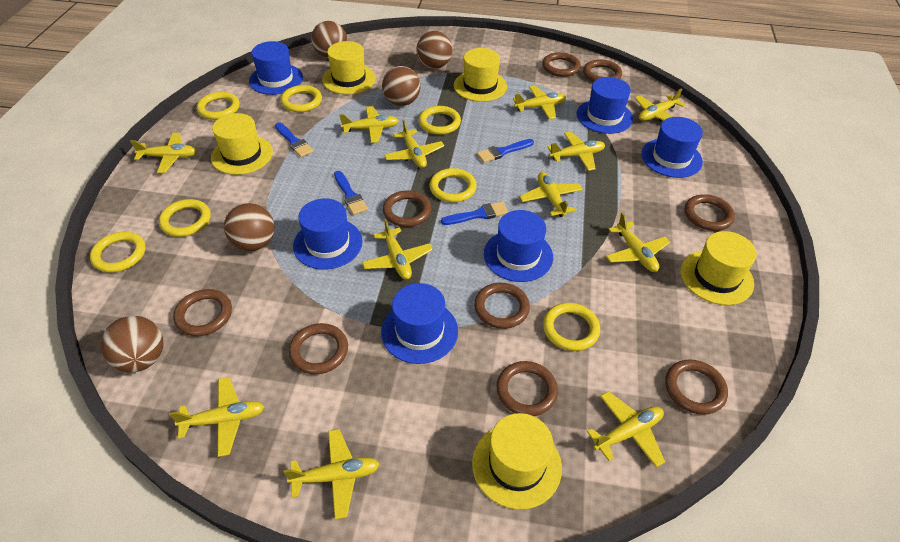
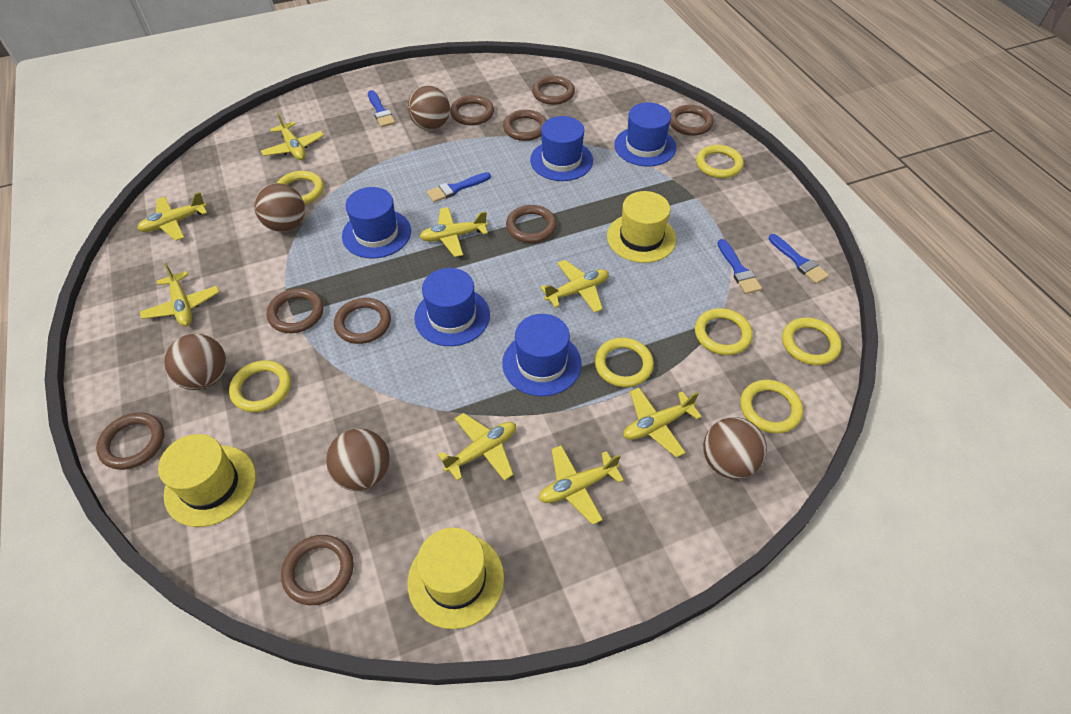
blue hat: [249,41,303,95] [293,198,363,270] [381,283,458,364] [484,210,553,282] [577,77,633,134] [641,117,703,178] = 6 -> [342,187,411,258] [414,268,490,346] [502,314,581,396] [530,116,593,181] [614,102,676,166] = 5
yellow hat: [211,113,273,175] [322,41,376,94] [454,48,507,102] [472,413,562,510] [681,231,757,305] = 5 -> [158,434,256,527] [407,528,504,629] [607,191,676,263] = 3
yellow plane: [130,133,197,173] [169,377,264,457] [283,429,380,519] [339,106,399,143] [362,219,433,280] [384,120,444,168] [513,86,567,119] [519,172,583,217] [548,131,605,171] [587,391,665,467] [606,213,670,272] [635,88,686,122] = 12 -> [137,192,207,241] [140,263,219,326] [261,113,324,160] [419,207,488,257] [438,413,516,481] [539,445,624,525] [540,260,609,313] [623,387,702,458] = 8

